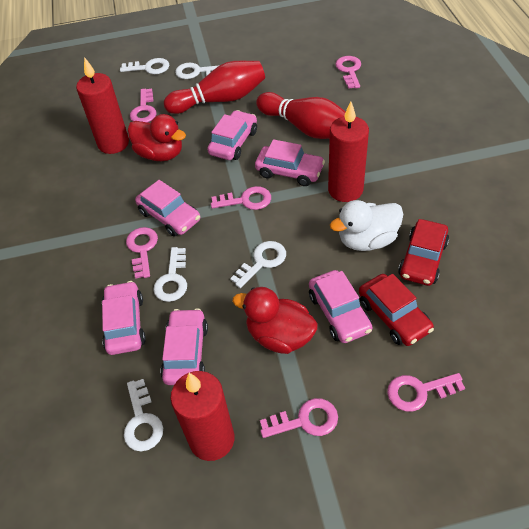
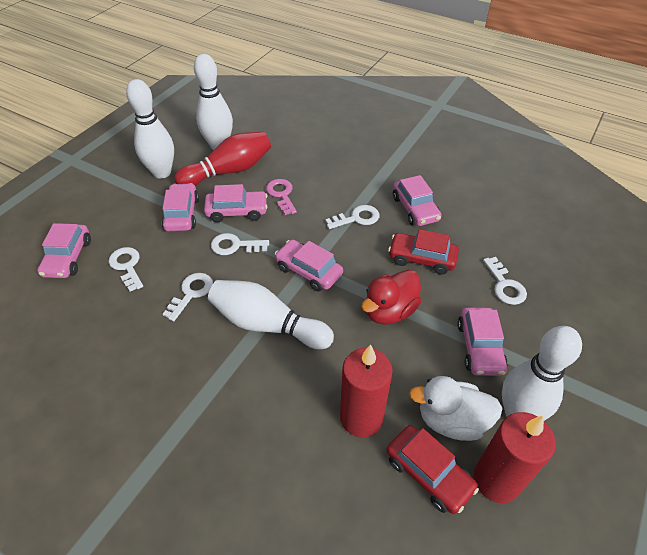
pink key: [126,227,158,279] [130,89,156,122] [211,186,271,210] [260,398,338,438] [335,56,361,89] [387,373,465,412] = 6 -> [266,179,297,215] = 1
red bowling pin: [164,61,265,114] [256,92,346,139] = 2 -> [174,132,271,186] = 1
red candle: [76,57,129,154] [171,371,235,461] [328,102,369,202] = 3 -> [340,344,393,438] [474,412,556,503] = 2
red duck: [128,114,186,161] [232,287,318,354] = 2 -> [361,270,421,325] = 1
white bowling pin: none = 0 -> [126,79,174,179] [194,54,233,150] [208,280,334,349] [502,326,582,421] = 4

